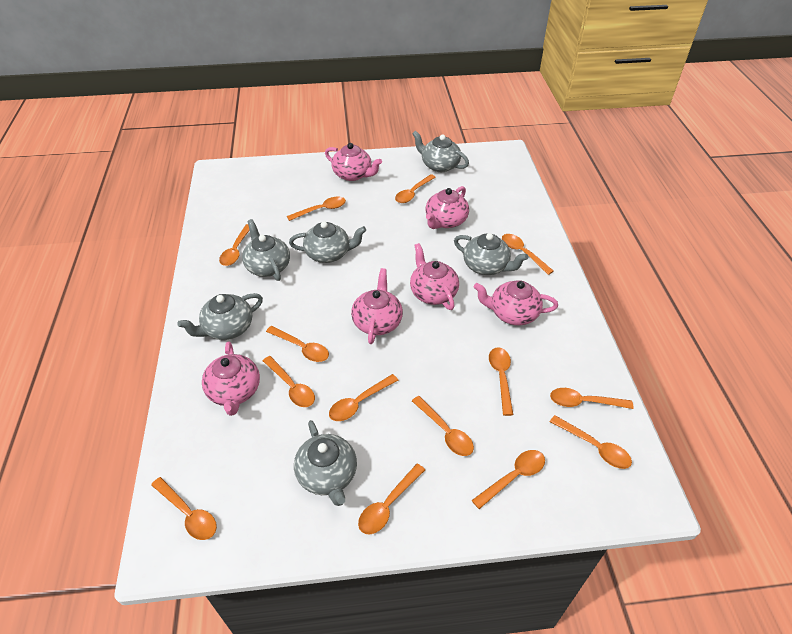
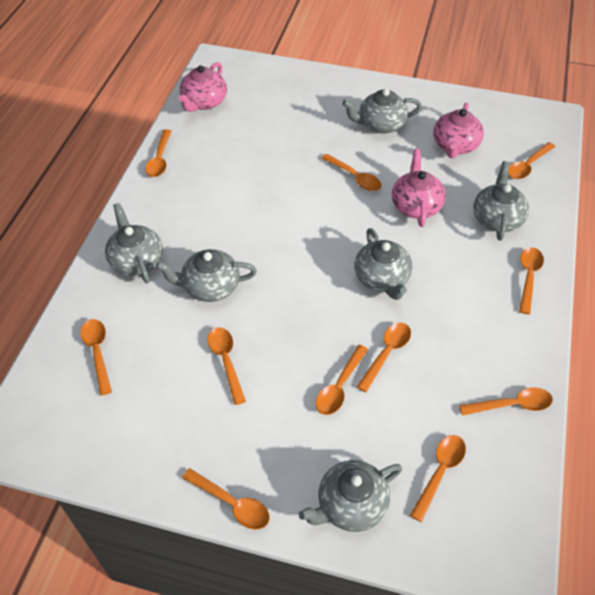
orange spoon: [151,477,217,540] [219,224,250,266] [263,356,315,407] [266,326,329,362] [287,197,346,221] [329,374,398,421] [358,464,425,534] [395,174,436,203] [412,396,474,456] [472,450,545,509] [489,347,513,416] [502,234,554,275] [550,388,634,409] [550,415,632,469] = 14 -> [81,319,112,395] [145,129,171,177] [182,468,270,529] [208,327,246,405] [316,345,368,415] [322,154,382,191] [357,323,411,392] [410,435,466,522] [459,387,553,416] [508,142,555,179] [519,247,544,314] = 11
pink teapot: [202,341,260,416] [325,143,382,181] [351,268,403,344] [410,243,459,310] [426,186,469,229] [474,280,558,325] = 6 -> [178,62,227,112] [392,149,446,227] [433,103,484,158] = 3

